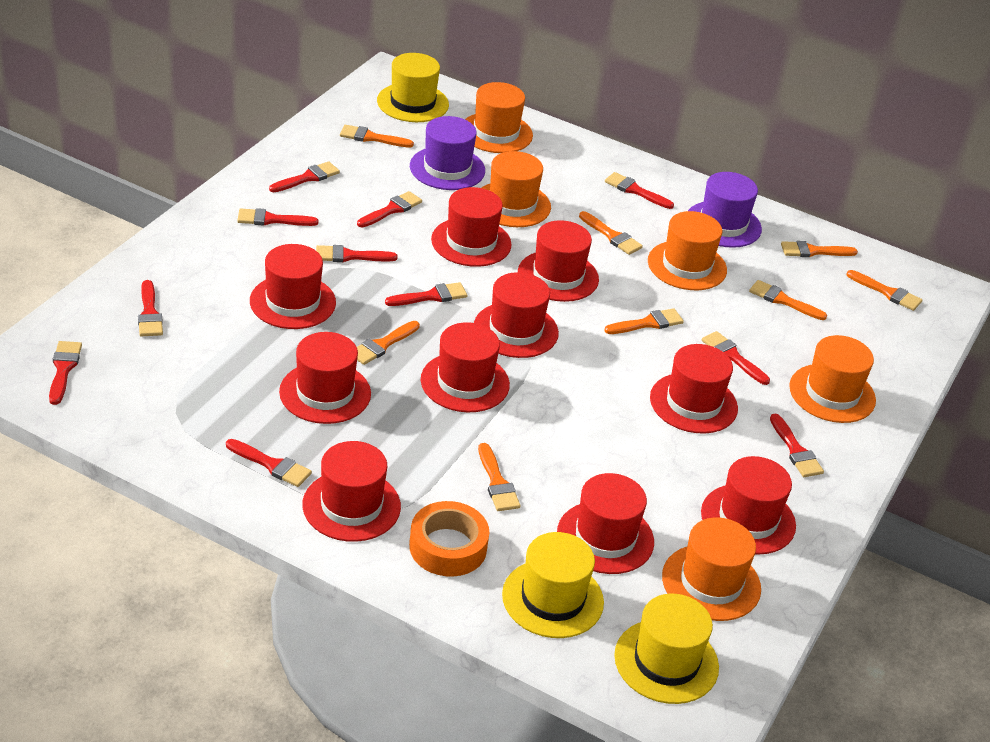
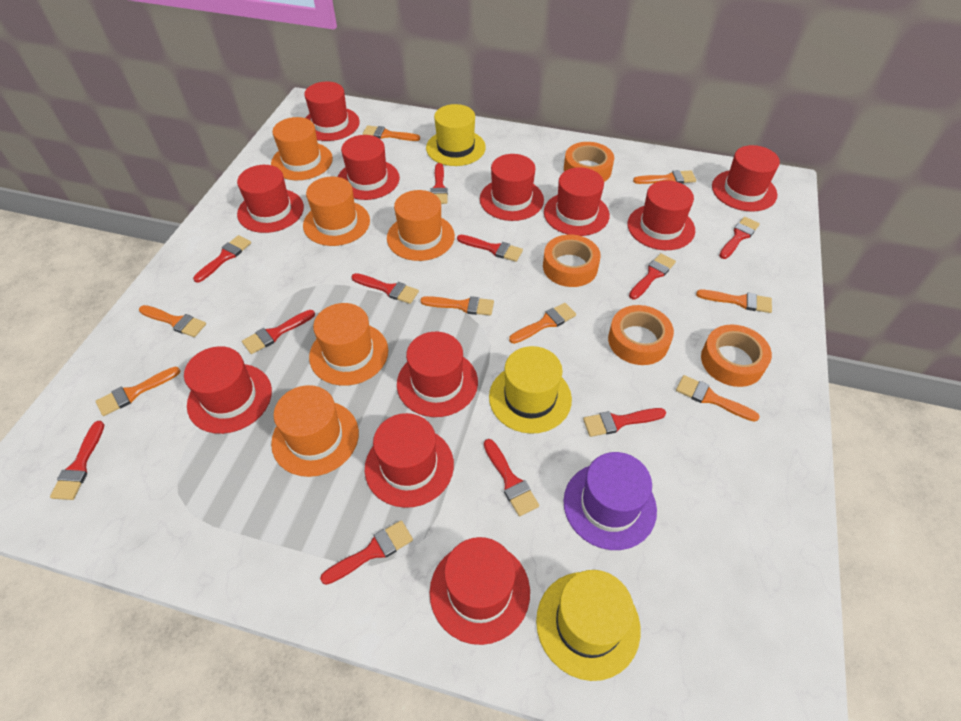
orange tape: [409,501,489,577] = 1 -> [543,234,601,287] [564,142,614,182] [608,305,674,365] [701,324,772,387] = 4
purple hat: [410,116,485,190] [688,172,762,248] = 2 -> [563,452,657,550] = 1
red hat: [250,244,336,329] [279,332,371,424] [302,441,401,542] [421,322,510,412] [431,187,512,267] [474,272,559,358] [518,220,599,302] [557,473,654,574] [650,344,738,434] [701,456,796,555] = 10 -> [184,346,272,434] [237,165,304,233] [304,81,360,141] [338,135,400,200] [365,413,454,508] [397,332,478,417] [430,537,530,645] [480,154,544,221] [544,167,610,236] [628,180,695,250] [712,145,780,212] = 11

